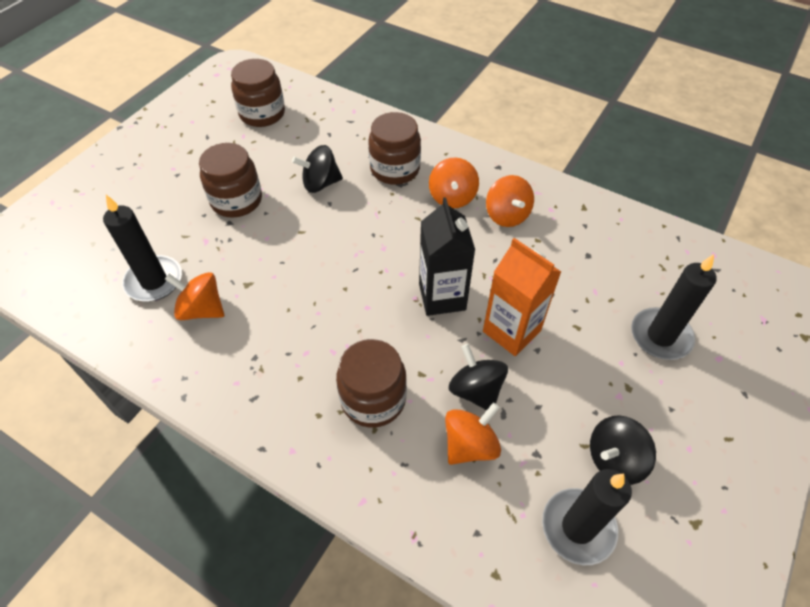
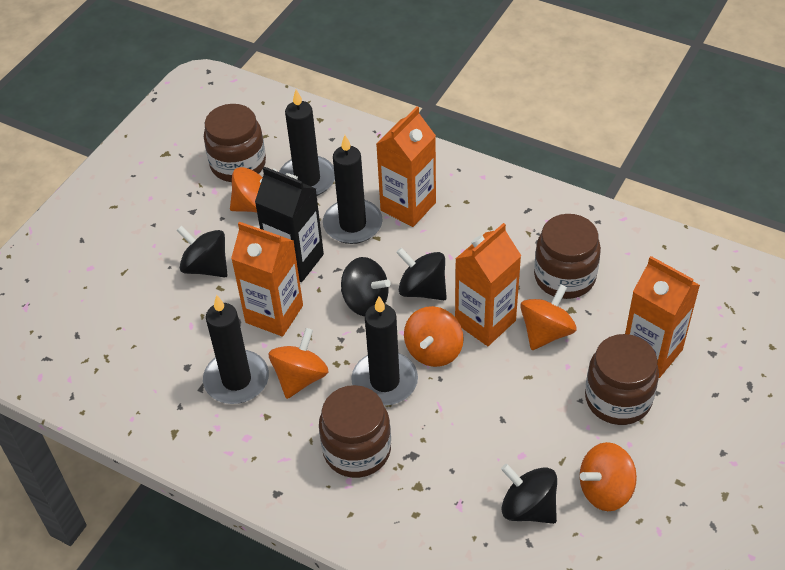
black candle: [103,195,182,301] [542,469,632,565] [631,254,717,360] = 3 -> [203,295,269,404] [279,90,335,196] [323,135,383,244] [351,296,418,406] = 4
black spinning top: [292,145,343,193] [449,344,508,410] [590,415,656,485] = 3 -> [177,225,227,277] [341,257,391,317] [396,248,447,300] [501,464,557,524] = 4
orange carton: [483,238,561,356] = 1 -> [231,222,303,337] [376,106,436,227] [455,223,521,346] [625,256,700,378] = 4
orange spinning top: [165,272,224,320] [429,157,479,208] [445,403,501,465] [486,175,534,227] = 4 -> [230,167,278,213] [269,328,329,399] [404,306,464,367] [520,284,576,350] [580,442,637,511] = 5

